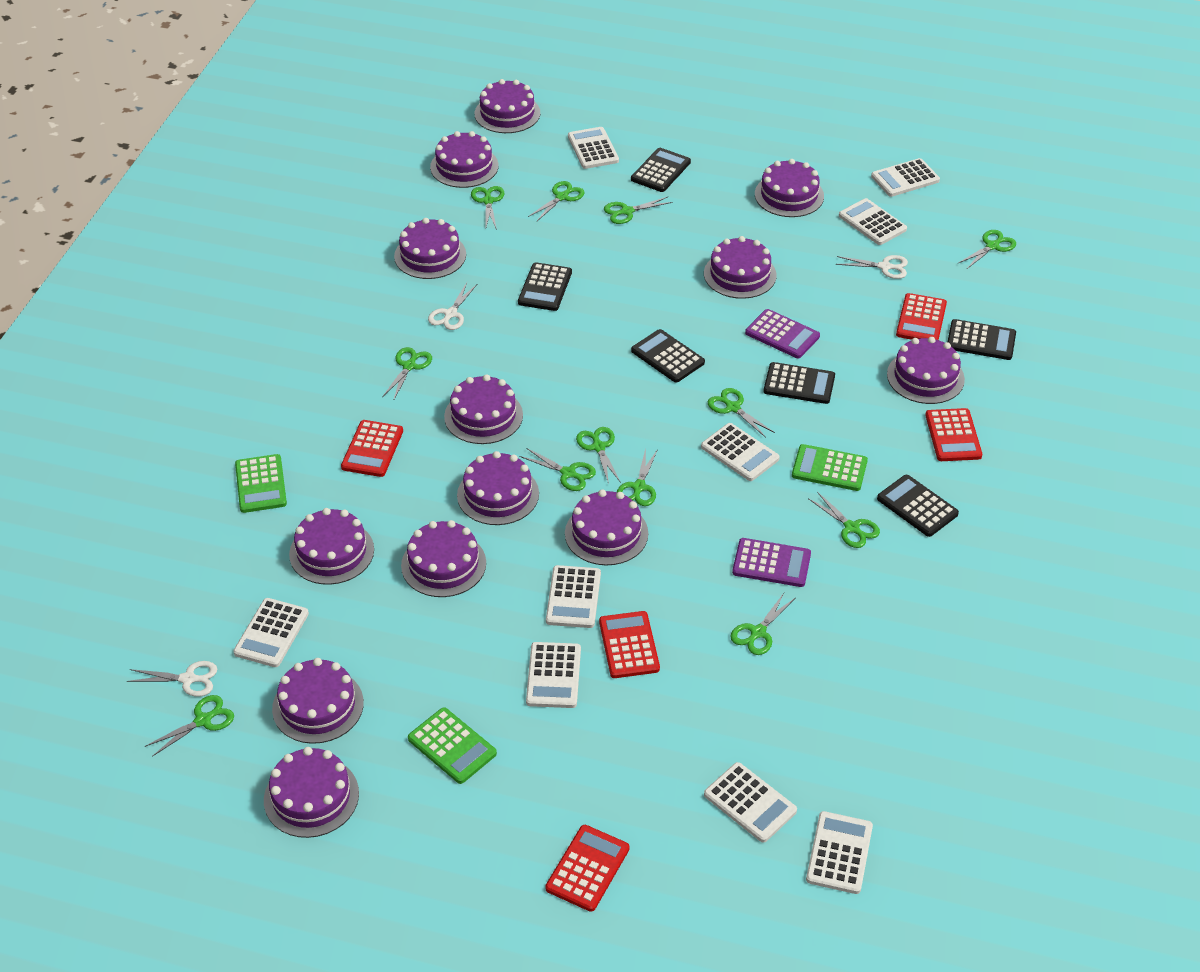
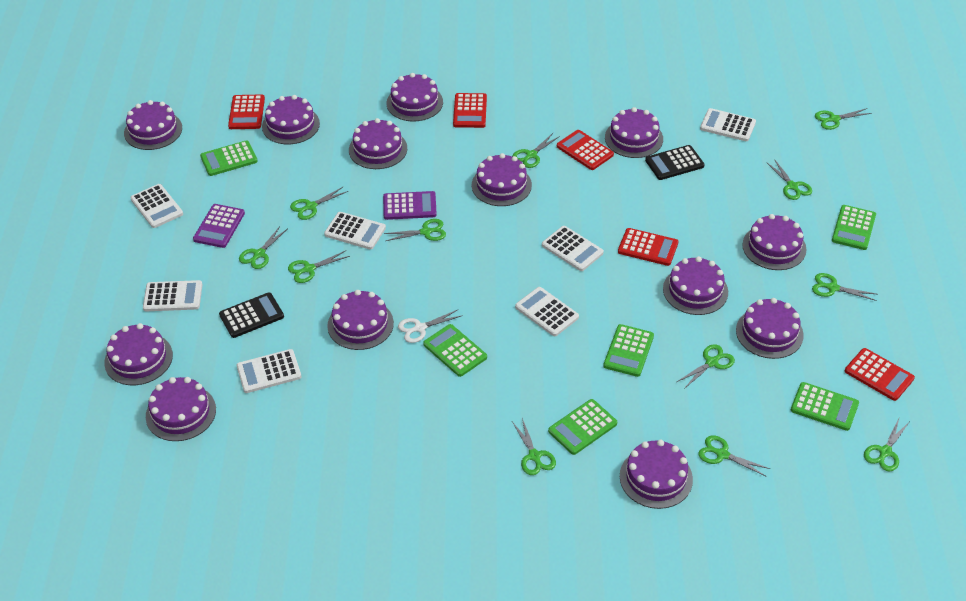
black calculator: [518,262,572,311] [631,148,691,192] [631,329,705,383] [764,362,835,404] [877,475,959,537] [948,319,1016,360] = 6 -> [219,292,284,338] [645,145,705,180] = 2
green calculator: [235,454,287,513] [408,708,497,784] [792,444,868,491] = 3 -> [200,140,258,176] [423,324,487,377] [548,399,617,455] [603,324,654,377] [791,382,859,431] [832,205,876,250] = 6
white calculator: [233,598,309,667] [526,642,581,708] [546,565,601,628] [568,127,619,169] [701,423,780,481] [704,762,797,843] [806,811,873,894] [839,198,907,245] [871,158,940,197] = 9 -> [130,184,183,228] [143,280,202,311] [237,349,301,393] [324,212,386,250] [515,287,579,336] [542,226,604,271] [700,108,756,141] = 7
white scissors: [127,661,217,697] [428,283,477,330] [836,255,908,279] = 3 -> [398,309,463,343] = 1

